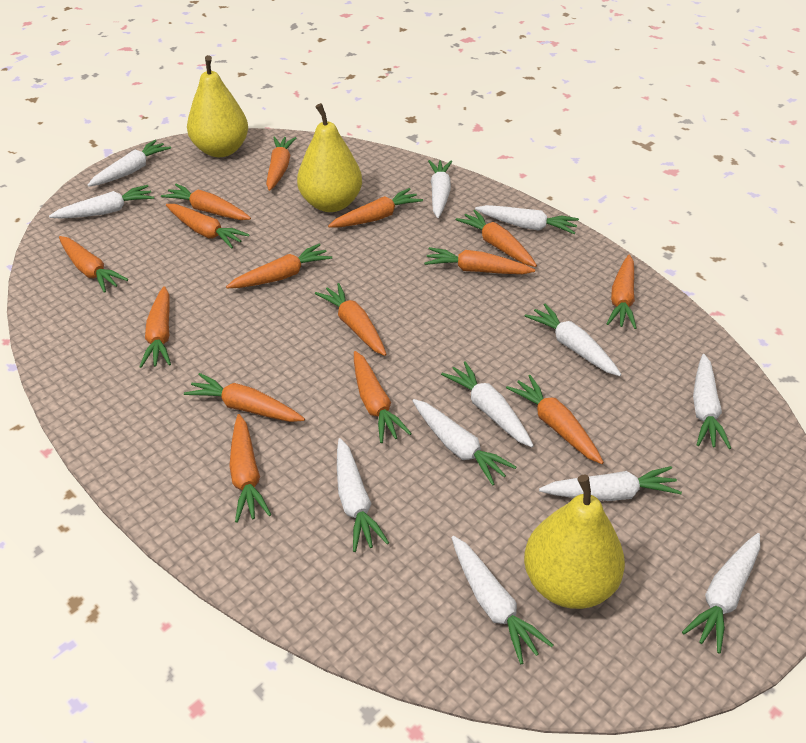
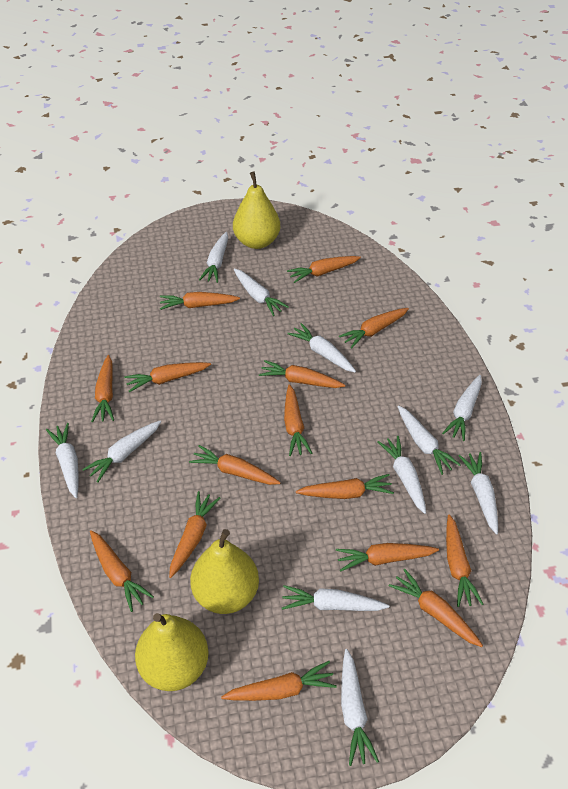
white carrot: [49,185,154,219] [88,140,171,186] [337,438,389,552] [413,399,516,486] [428,160,452,218] [441,361,534,447] [451,536,553,664] [475,205,579,234] [525,304,622,376] [539,466,682,501] [682,533,760,654] [693,354,731,449] = 12 -> [46,423,79,498] [82,420,161,483] [199,232,228,283] [233,268,289,316] [282,585,389,611] [287,323,356,372] [341,649,379,766] [377,436,426,514] [397,405,461,475] [442,375,482,441] [458,452,498,535] = 11

